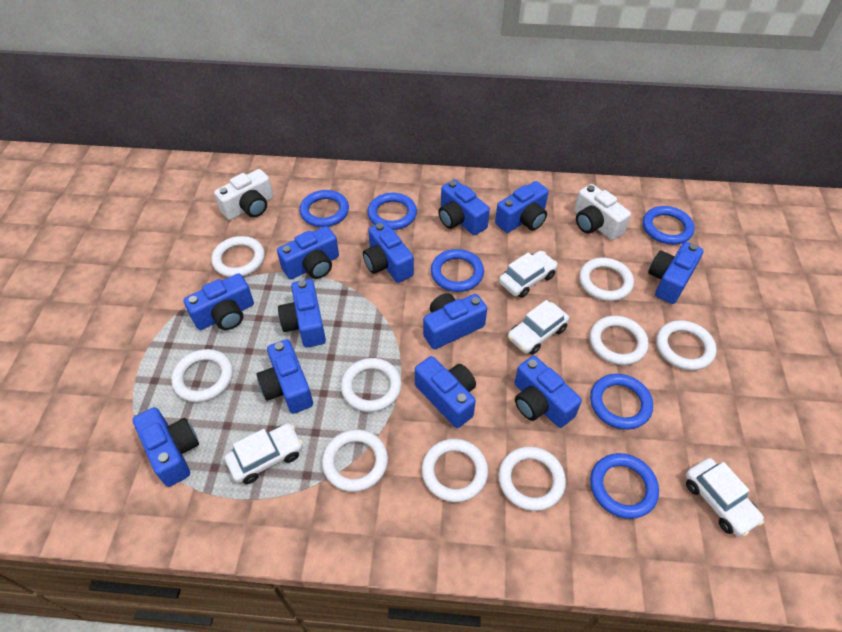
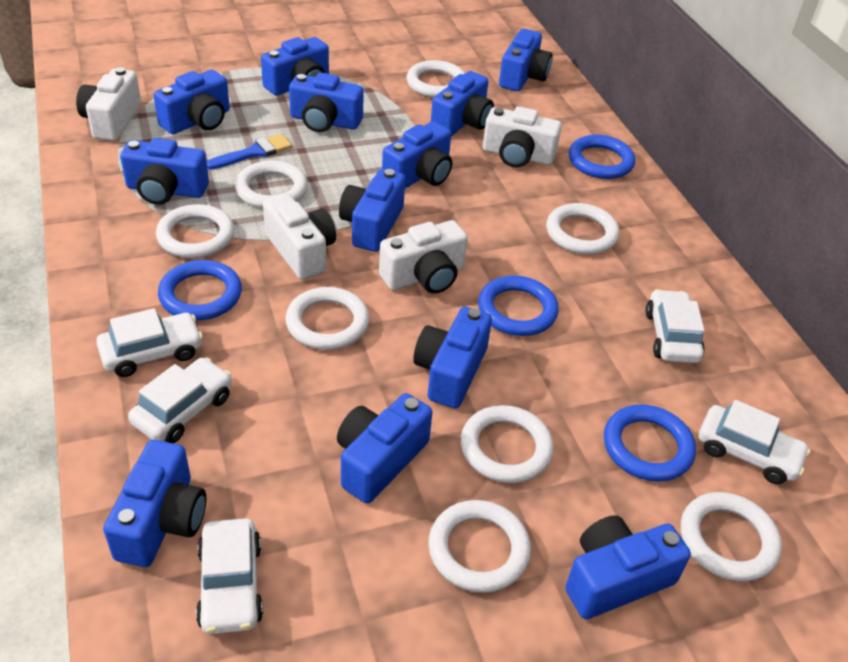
blue brush: none = 0 -> [207,134,292,170] = 1
blue ring: [299,190,349,227] [367,193,417,230] [431,249,484,292] [590,374,653,430] [590,453,659,519] [643,206,695,245] = 6 -> [158,260,242,320] [478,276,559,336] [569,135,635,179] [604,405,696,482] = 4
white camera: [214,169,273,220] [574,184,631,240] = 2 -> [76,67,141,141] [263,193,336,280] [379,220,468,294] [483,106,562,168] = 4
white car: [225,423,303,484] [499,251,558,298] [508,300,569,355] [686,458,764,536] = 4 -> [96,308,203,377] [128,358,232,443] [196,518,263,634] [646,289,705,363] [699,400,811,484] = 5
white ring: [171,349,233,402] [211,236,265,277] [322,429,388,492] [341,358,402,412] [422,439,488,502] [498,446,566,511] [579,258,634,301] [590,316,649,365] [656,320,717,370] = 9 -> [156,204,235,258] [235,160,308,209] [285,287,369,350] [407,60,465,98] [428,500,531,593] [461,405,554,483] [546,203,620,255] [681,492,782,581] = 8

